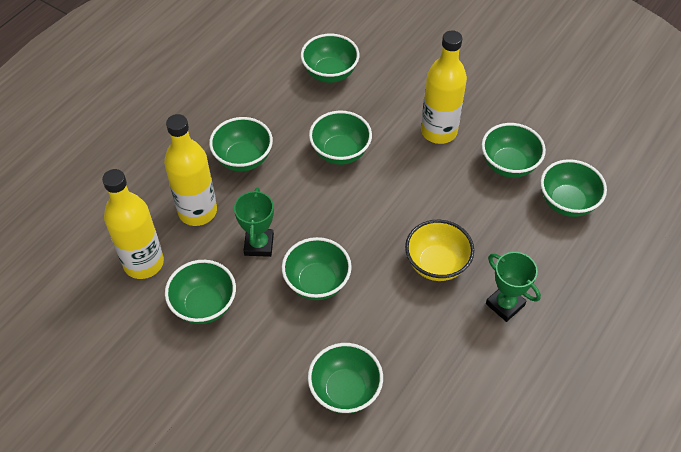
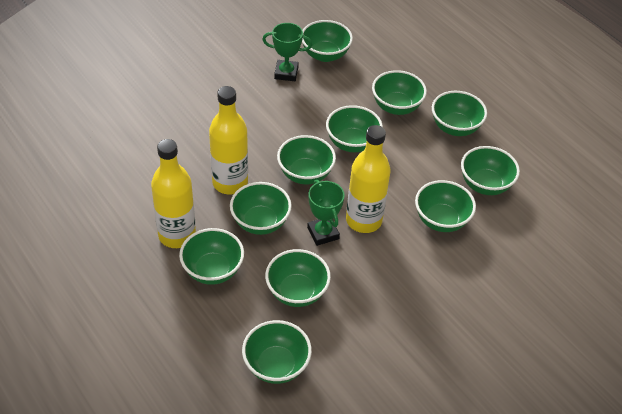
green bowl: [165,260,236,324] [209,117,273,172] [282,237,352,300] [301,34,360,83] [308,343,383,414] [309,111,372,165] [482,123,546,178] [541,159,607,217] = 8 -> [179,228,244,285] [230,182,292,235] [242,320,312,384] [265,249,331,307] [277,135,336,184] [302,20,353,62] [326,105,383,152] [372,70,427,115] [415,180,476,232] [432,91,487,136] [461,146,520,195] = 11
yellow bowl: [405,220,474,281] = 1 -> none = 0

